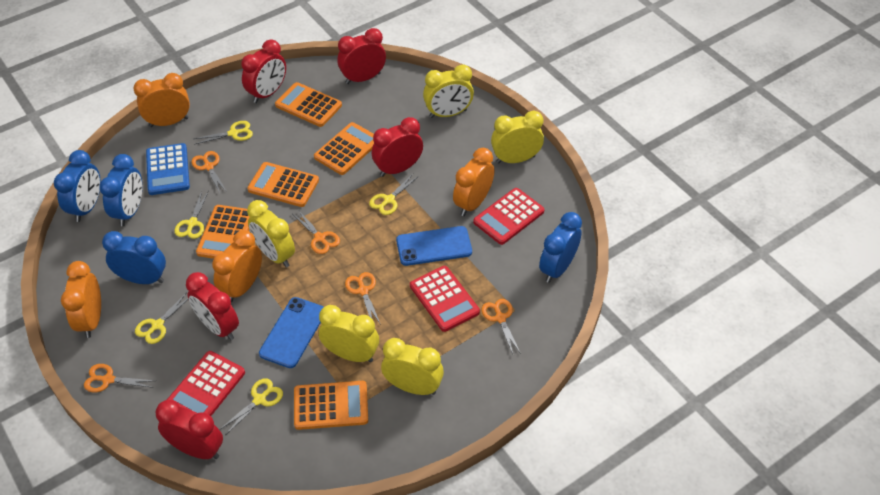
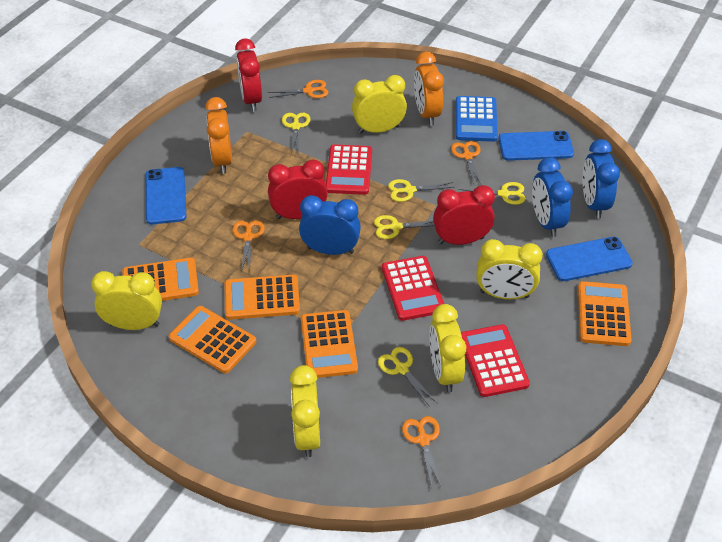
blue clock: [54,150,101,222] [99,154,142,226] [102,231,166,284] [539,212,582,283] = 4 -> [299,195,361,255] [532,157,573,237] [582,139,620,219] = 3
blue phone: [259,297,324,368] [396,226,472,266] = 2 -> [146,167,186,224] [498,131,574,161] [546,237,633,281] = 3
orange clock: [61,261,101,338] [134,73,190,127] [212,230,262,302] [453,148,494,216] = 4 -> [205,97,232,174] [414,52,444,126] = 2
orange scissors: [84,364,155,393] [192,151,227,193] [293,210,340,254] [345,272,381,325] [481,299,521,354] = 5 -> [233,220,265,272] [268,80,328,98] [402,416,442,488] [451,141,482,186] = 4
red clock: [156,400,223,459] [186,272,239,340] [241,39,286,103] [337,28,386,84] [372,117,423,177] = 5 -> [235,39,262,111] [268,159,328,219] [433,185,495,245] = 3

